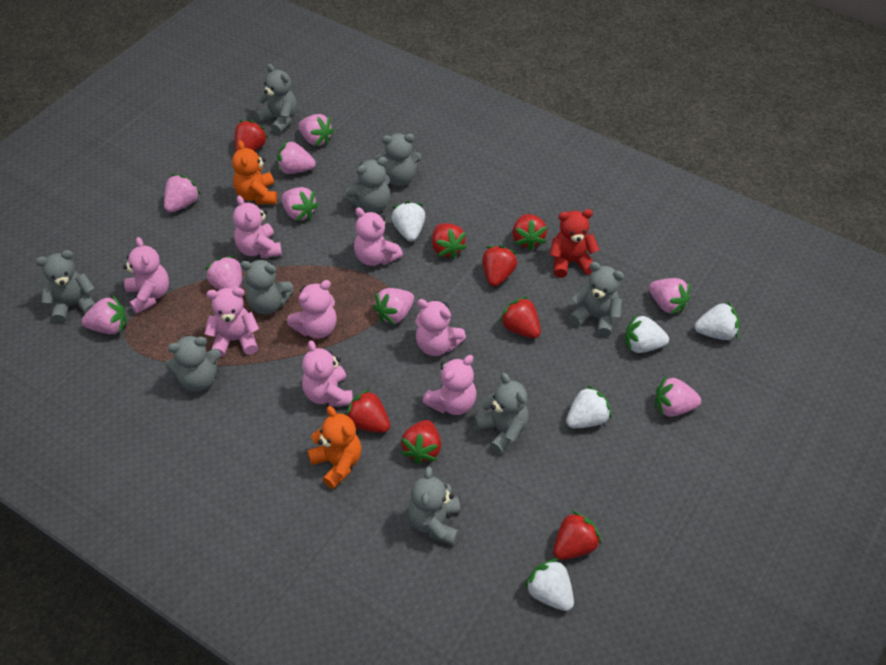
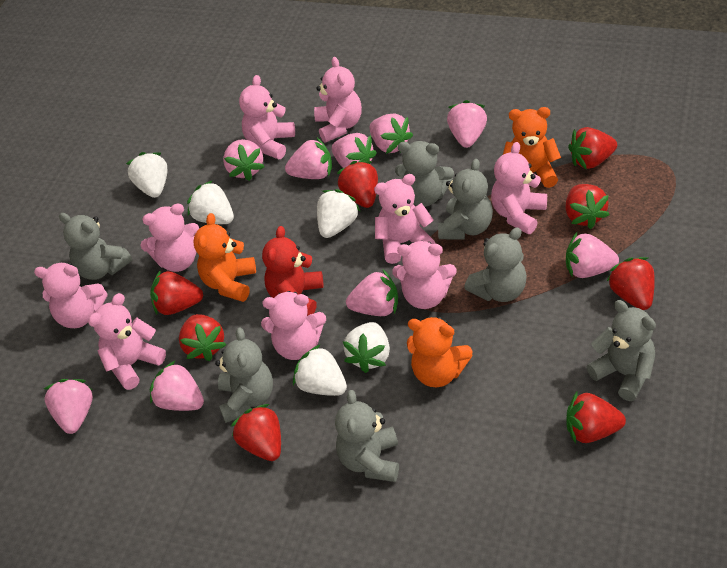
grey teddy bear: [36,250,95,323] [165,335,221,392] [240,260,294,314] [255,64,297,134] [346,157,390,213] [375,133,422,186] [408,466,460,545] [474,373,529,454] [569,262,624,337] = 9 -> [59,213,133,280] [215,327,273,423] [335,390,399,482] [395,141,454,207] [438,159,493,240] [464,227,527,302] [587,300,656,401] = 7
orange teddy bear: [232,140,277,204] [307,406,362,489] = 2 -> [193,213,256,302] [407,317,473,387] [503,107,561,188] = 3
pink teddy bear: [123,237,169,314] [205,288,259,357] [233,195,282,259] [287,280,337,338] [302,340,353,407] [354,207,403,266] [416,299,466,356] [422,355,476,415] = 8 -> [34,262,108,328] [88,293,166,390] [140,203,199,272] [239,75,295,159] [261,291,326,360] [314,57,362,142] [374,174,435,264] [392,241,457,309] [491,142,547,234] = 9

